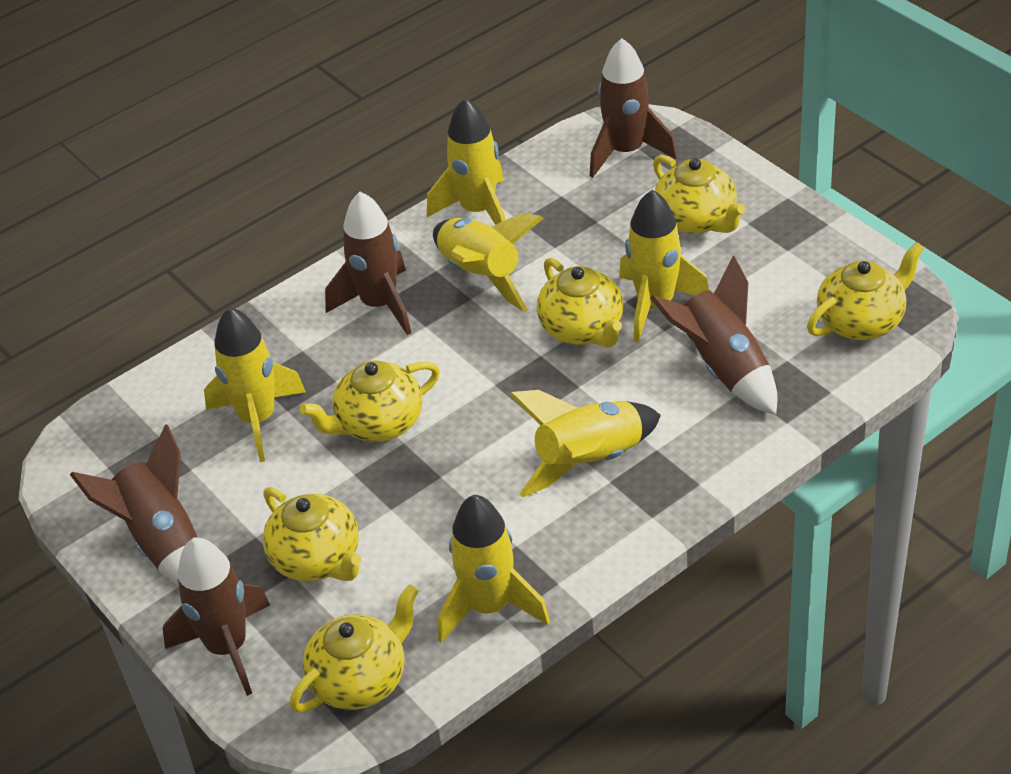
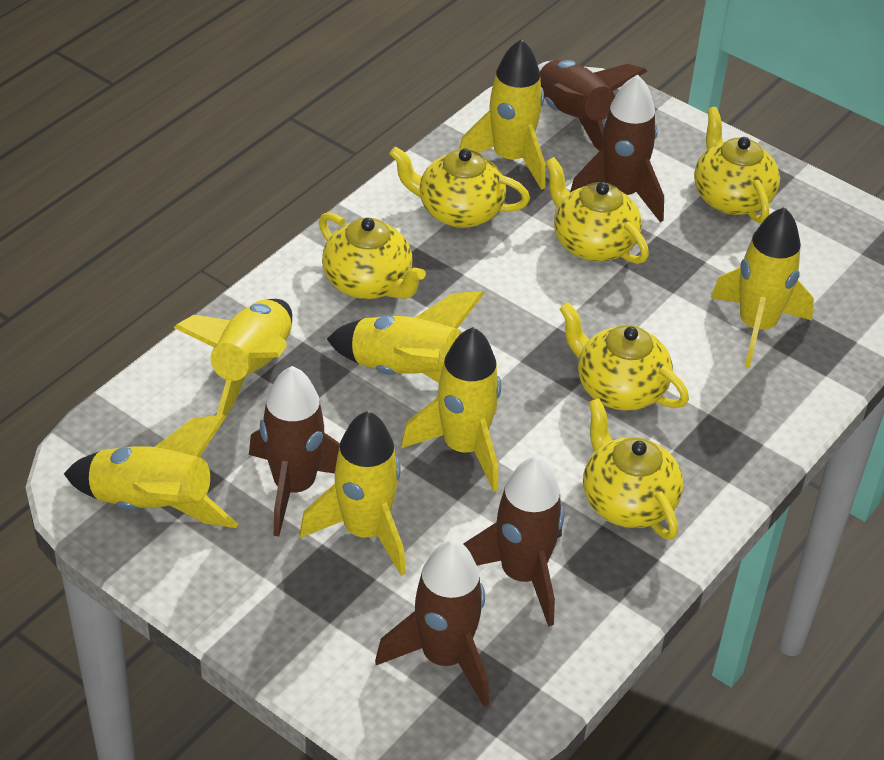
yellow rocket: [204,307,306,462] [427,98,505,225] [433,213,544,312] [438,495,550,643] [509,390,661,497] [619,190,709,342] = 6 -> [64,414,238,528] [174,299,292,415] [299,411,406,576] [327,291,484,383] [401,327,501,492] [459,39,545,190] [711,207,814,368] = 7

